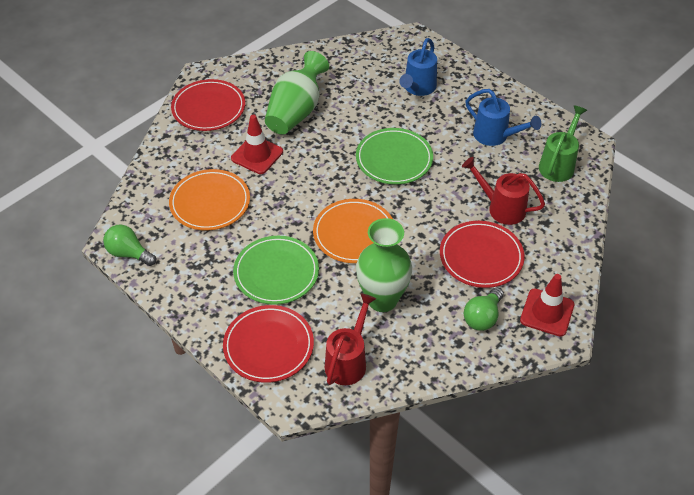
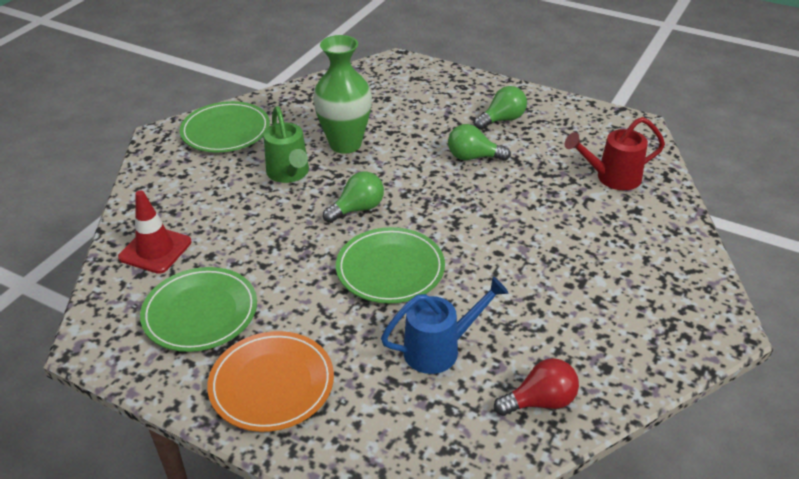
blue watering can: [399,38,437,96] [465,89,541,146] = 2 -> [381,277,508,374] = 1
green light bulb: [103,225,156,266] [464,288,503,331] = 2 -> [323,172,384,223] [448,124,511,161] [474,86,527,130] = 3
green plate: [233,236,319,305] [356,128,433,185] = 2 -> [140,267,257,352] [180,101,270,152] [336,227,445,303] = 3
green vase: [265,51,329,134] [356,218,412,312] = 2 -> [313,35,372,154] = 1
orange plate: [169,169,250,231] [313,199,393,263] = 2 -> [207,331,334,432] = 1
red light bulb: none = 0 -> [494,358,579,416] = 1
red plate: [171,79,245,131] [223,305,314,383] [440,221,525,288] = 3 -> none = 0
red traffic cone: [231,115,283,174] [520,274,574,337] = 2 -> [118,191,192,274] = 1
red watering can: [325,293,376,385] [462,157,545,225] = 2 -> [565,117,665,190] = 1

